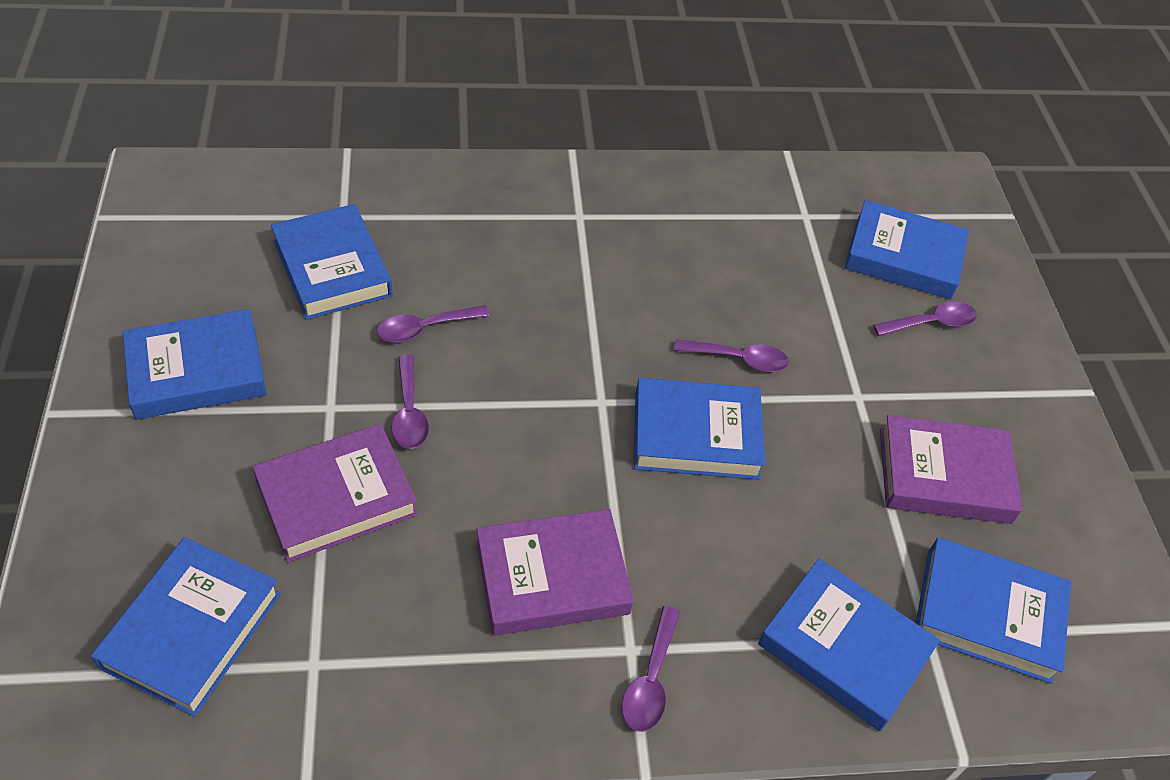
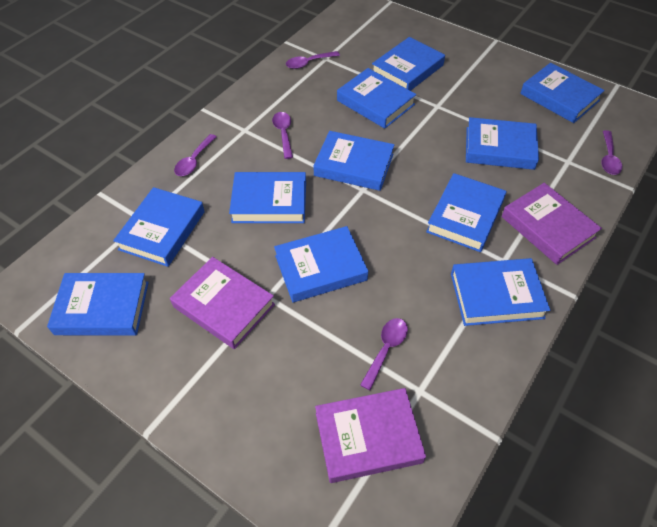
blue book: [91,537,281,717] [123,309,266,420] [271,204,393,320] [634,378,765,480] [758,559,940,731] [845,200,969,300] [916,537,1071,684] = 7 -> [47,273,149,336] [113,187,205,267] [229,172,306,223] [274,226,368,302] [313,131,395,191] [337,68,416,129] [372,37,445,91] [426,173,506,252] [451,258,550,326] [466,117,539,170] [520,63,605,123] = 11

